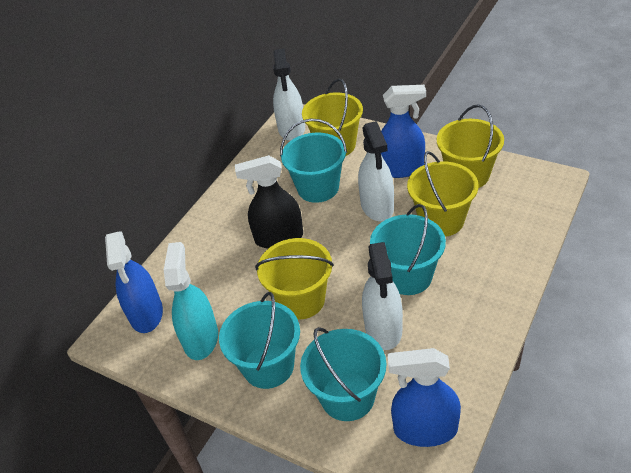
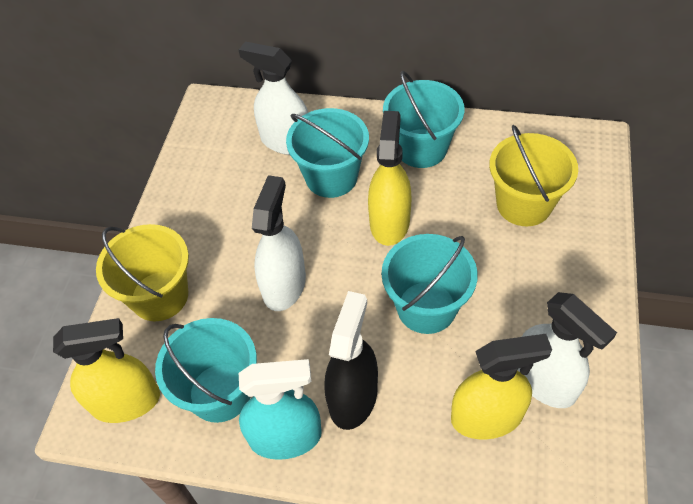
blue spray bottle: [105,231,163,333] [381,85,426,178] [388,348,461,447] = 3 -> none = 0
yellow bucket: [255,238,334,320] [302,79,363,156] [407,151,478,237] [437,104,504,188] = 4 -> [96,224,189,321] [489,125,578,226] = 2
yellow spray bottle: none = 0 -> [53,318,160,423] [368,111,411,246] [451,334,552,440] = 3

